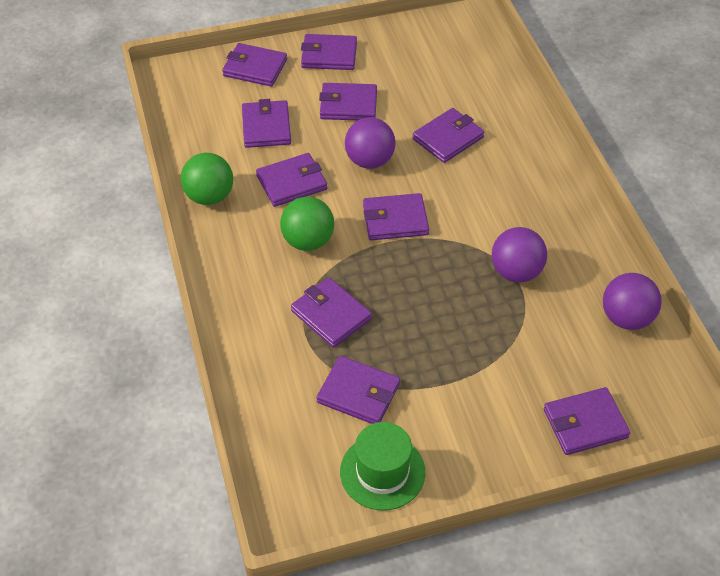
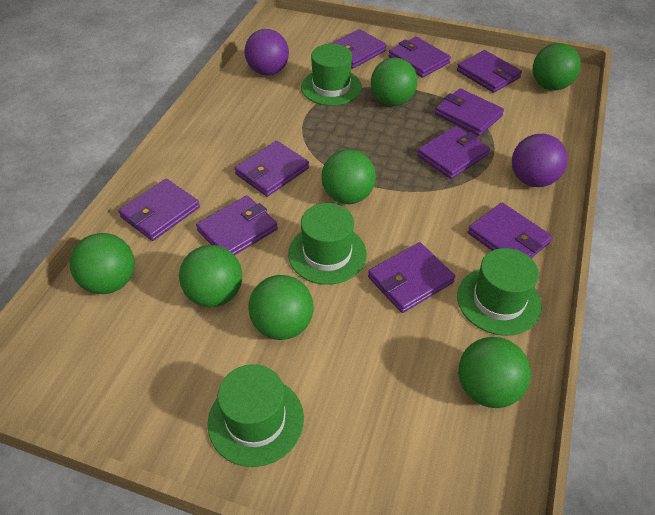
green ball: [181,153,233,205] [280,197,334,251] = 2 -> [70,233,135,294] [179,245,242,307] [249,275,314,340] [321,149,376,204] [371,58,418,106] [458,337,531,408] [532,43,581,90] = 7
green hat: [340,422,425,510] = 1 -> [208,364,304,467] [288,203,367,285] [301,44,362,106] [457,248,542,336] = 4
purple ball: [345,117,396,169] [491,227,547,283] [603,273,662,330] = 3 -> [244,29,289,75] [512,134,568,187] = 2

